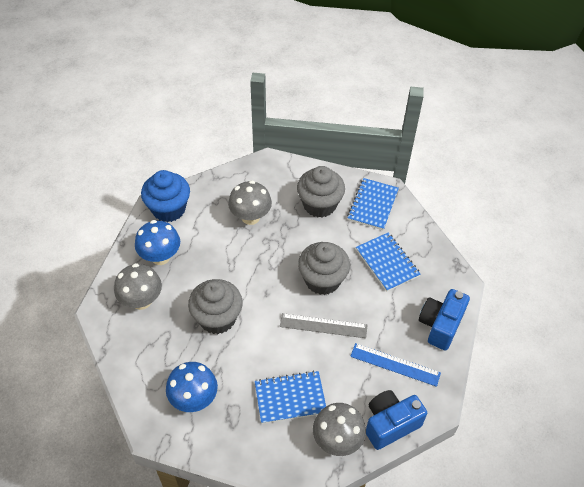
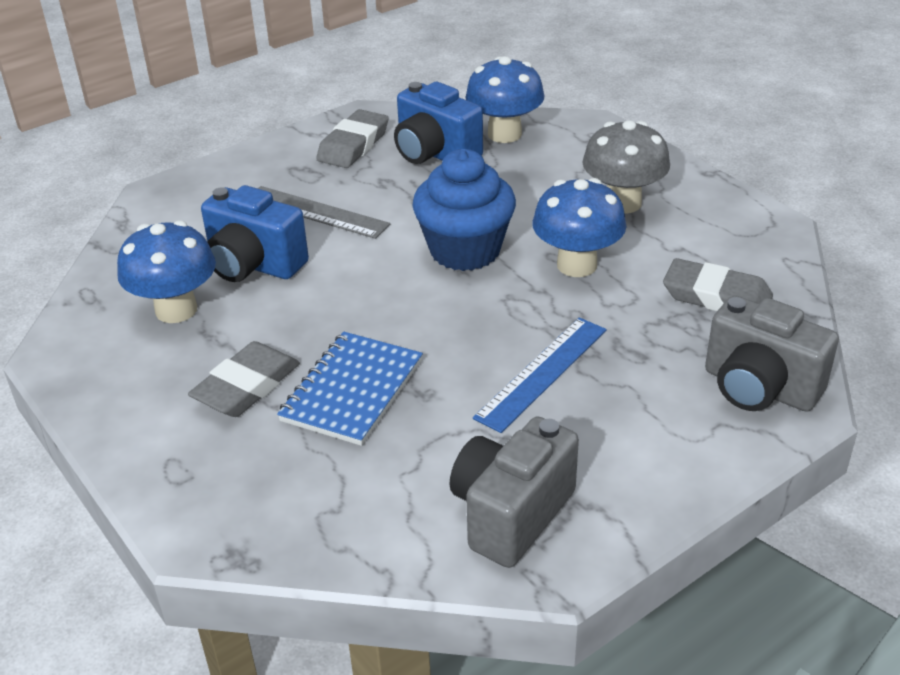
blue mushroom: [135,220,180,265] [166,362,218,412] = 2 -> [117,220,216,323] [465,56,544,143] [532,178,627,277] = 3
blue notebook: [255,371,326,424] [347,178,399,230] [356,232,421,292] = 3 -> [277,332,423,446] = 1
grey camera: none = 0 -> [450,417,579,568] [705,295,839,412] = 2
grey cupcake: [188,279,243,334] [297,166,345,218] [298,242,350,295] = 3 -> none = 0
grey eraser: none = 0 -> [188,341,300,417] [316,109,389,168] [663,258,773,311] = 3
grey mushroom: [114,263,162,310] [228,180,272,225] [313,403,366,456] = 3 -> [582,120,670,214] = 1

